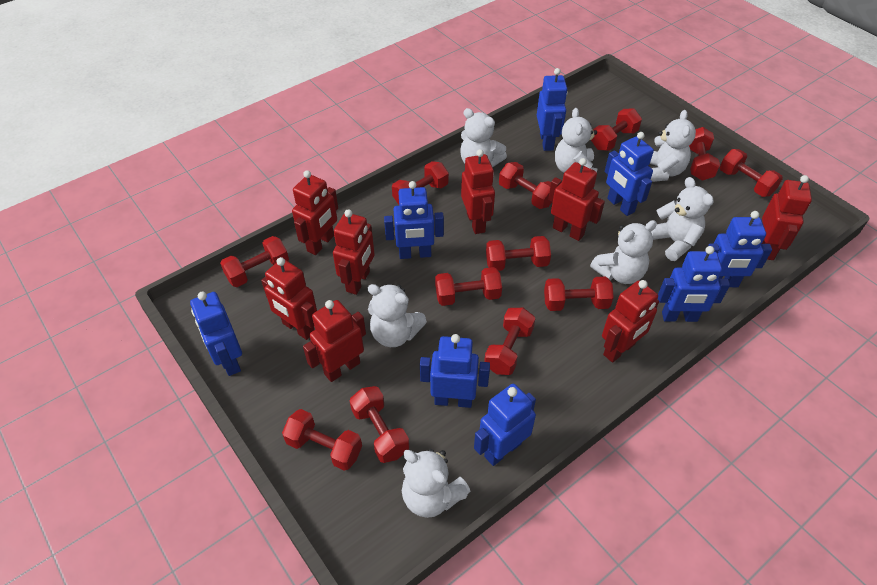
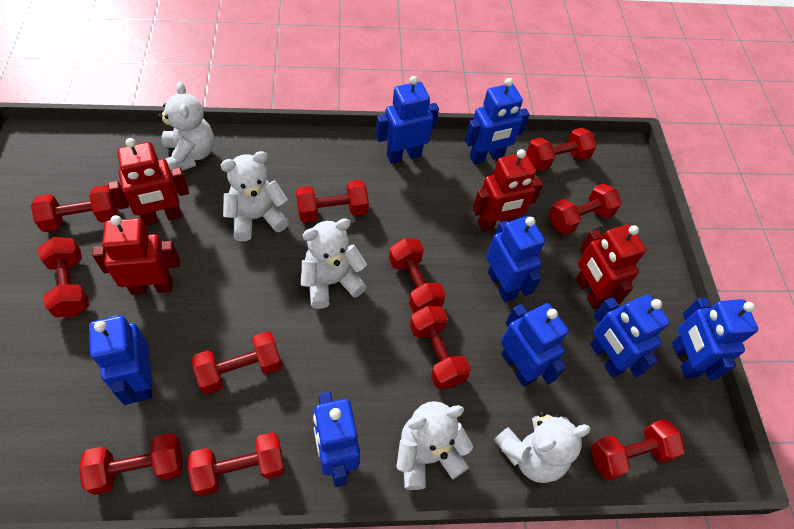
red dumbbell: [220,236,289,287] [282,409,362,471] [350,386,409,463] [392,161,449,205] [435,267,502,306] [484,308,535,375] [486,236,551,271] [499,162,552,209] [544,277,614,311] [591,109,642,151] [689,127,720,181] [720,149,783,197] = 12 -> [31,185,118,232] [38,237,89,317] [79,433,183,495] [188,432,284,496] [192,331,282,394] [296,180,369,223] [389,238,446,313] [410,306,471,389] [527,128,597,171] [549,183,621,235] [591,419,685,481] = 11
red robot: [261,257,317,340] [292,170,338,255] [303,300,366,382] [333,209,375,295] [461,149,495,234] [548,158,605,241] [602,280,659,363] [762,175,812,260] = 8 -> [92,215,180,295] [108,138,189,226] [473,149,543,232] [576,225,646,309] = 4
white teddy bear: [368,284,427,347] [402,449,471,518] [460,108,507,168] [555,108,597,173] [590,220,657,284] [650,110,696,182] [651,177,714,261] = 7 -> [158,82,214,171] [221,151,289,242] [301,218,367,309] [396,401,473,490] [494,411,591,483] = 5

